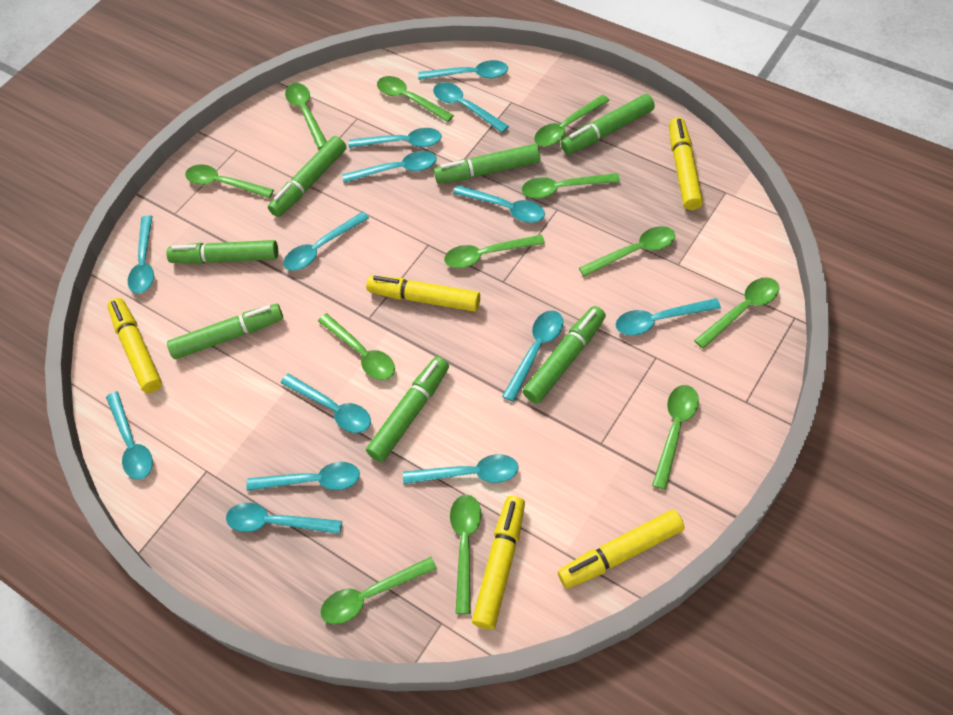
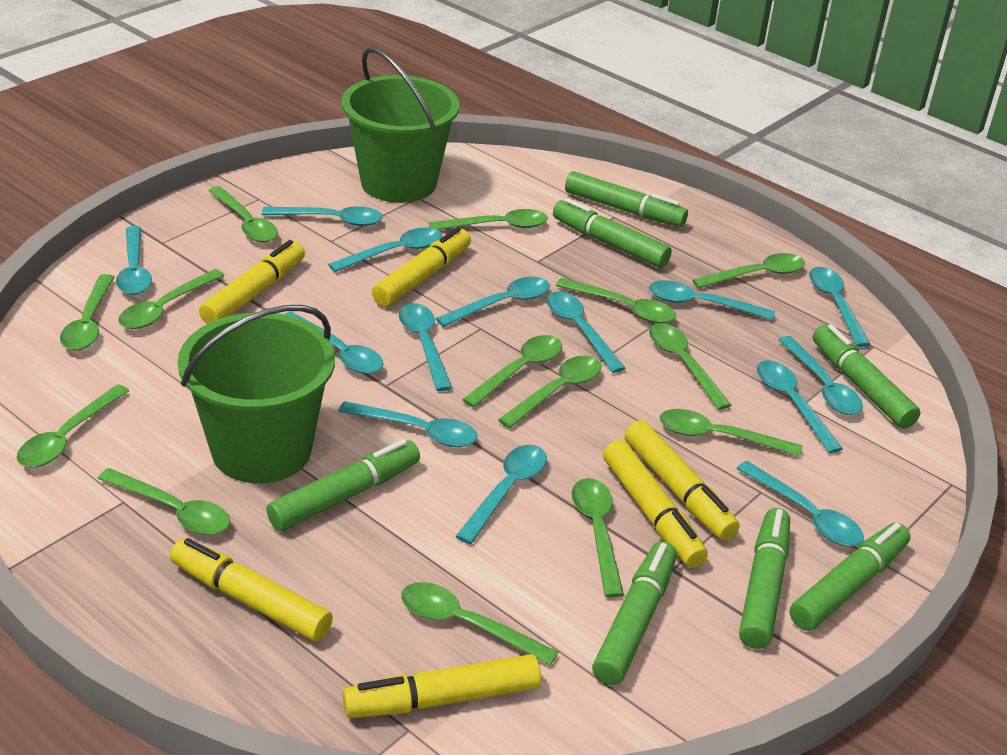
green bucket: none = 0 -> [178,305,335,483] [341,47,460,203] = 2
green spoon: [185,164,274,198] [285,83,327,149] [318,313,395,380] [320,557,437,624] [377,76,454,122] [444,234,545,268] [450,495,481,614] [522,173,620,199] [534,95,610,147] [579,226,675,277] [652,385,699,490] [694,277,779,349] = 12 -> [17,384,129,467] [60,274,115,351] [98,468,230,535] [118,269,225,329] [209,186,278,242] [401,582,558,665] [429,209,548,230] [462,335,562,408] [498,355,602,428] [555,278,676,323] [572,478,624,598] [649,323,732,410] [660,409,802,457] [692,253,805,289] = 14
yellow marker: [107,298,162,393] [366,275,480,312] [472,496,525,629] [558,510,685,589] [669,117,703,210] = 5 -> [170,538,333,642] [199,240,305,324] [343,654,541,718] [372,227,471,307] [603,440,708,568] [625,420,740,541] = 6

